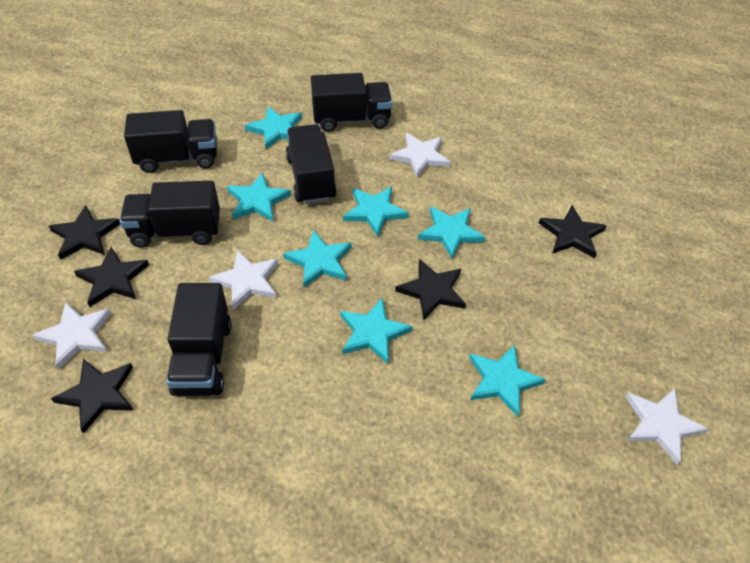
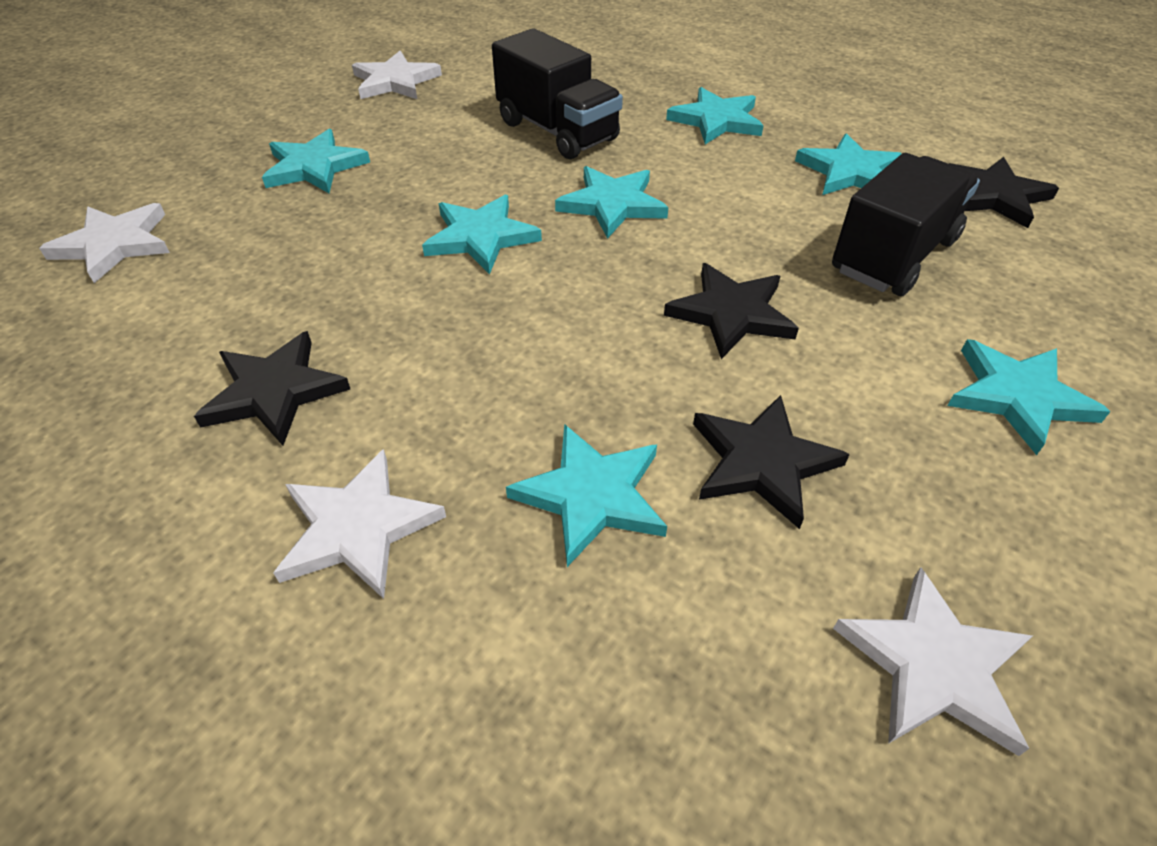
black star: [49,205,120,260] [51,359,133,434] [74,247,149,307] [395,259,466,320] [539,205,607,258] = 5 -> [194,331,350,446] [664,263,799,359] [693,395,850,529] [949,157,1059,228] = 4
black truck: [120,181,220,248] [124,110,217,173] [166,283,232,396] [286,124,337,204] [311,73,393,132] = 5 -> [492,28,623,159] [832,153,980,296] = 2

